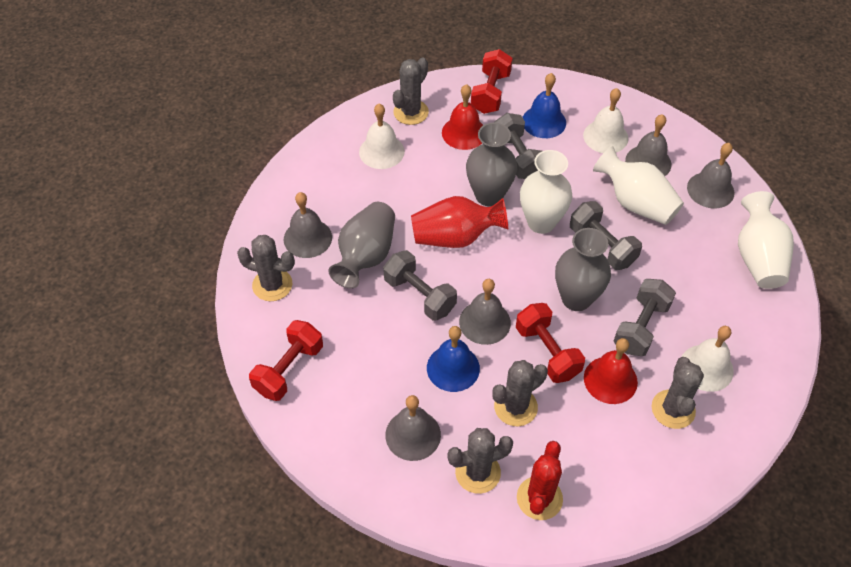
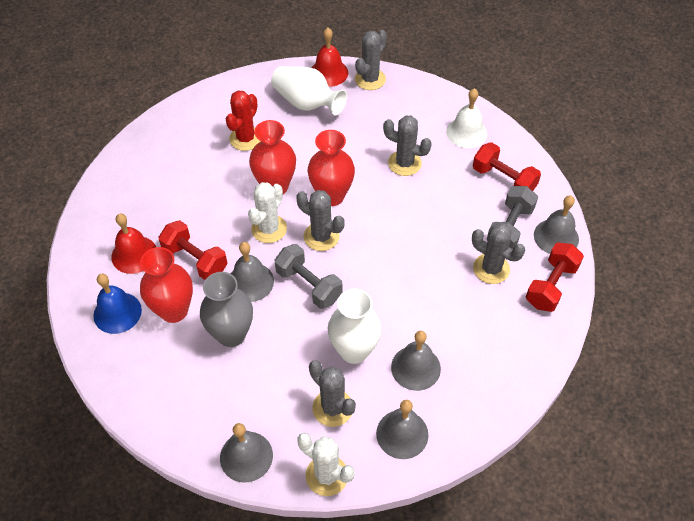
blue bell: [427,326,480,392] [523,73,566,138] = 2 -> [94,274,142,334] = 1
grey dumbbell: [383,250,457,321] [494,113,542,179] [570,201,642,270] [614,279,676,356] = 4 -> [274,244,342,309] [487,186,538,249] = 2
grey vase: [328,202,395,289] [466,123,517,206] [555,228,611,311] = 3 -> [200,272,253,347] = 1
red vase: [411,196,508,248] = 1 -> [140,247,193,323] [249,120,296,194] [307,130,355,206] = 3
white bell: [359,104,405,169] [583,88,628,153] [682,326,734,392] = 3 -> [446,88,487,148] = 1
white cactus: none = 0 -> [248,182,287,243] [298,433,354,496] = 2
white vase: [520,150,572,234] [593,146,684,225] [738,191,794,289] = 3 -> [271,66,347,115] [328,289,382,364] = 2

